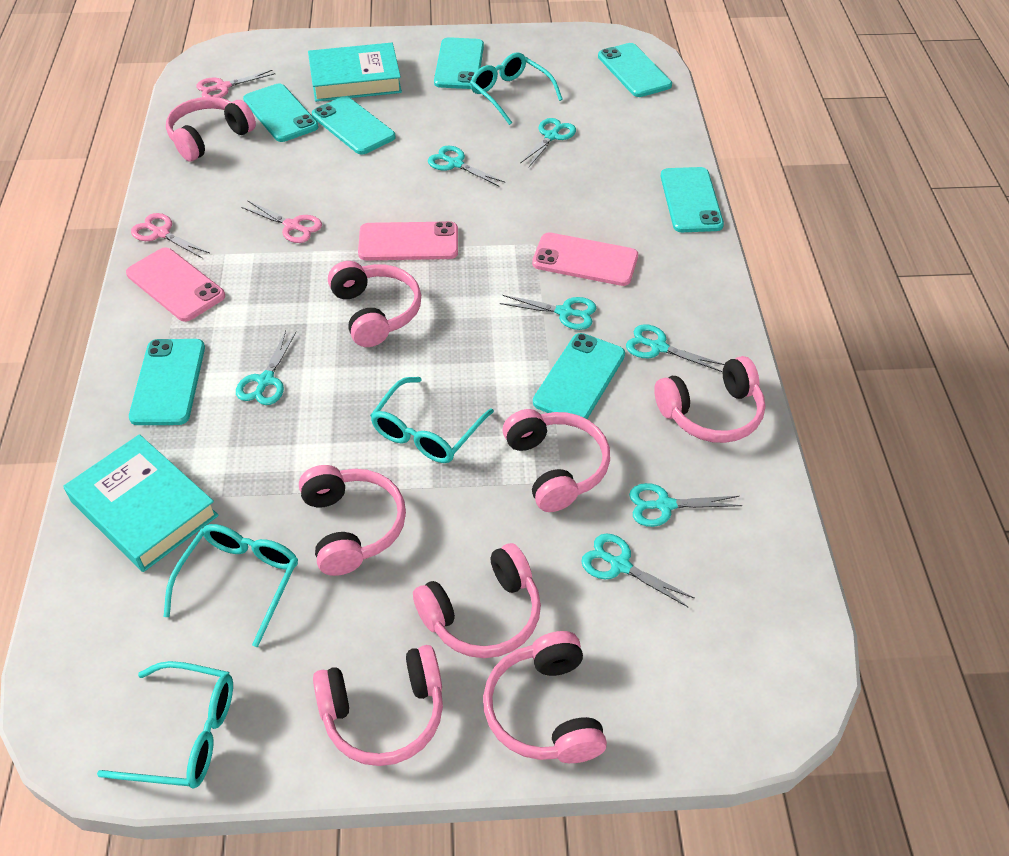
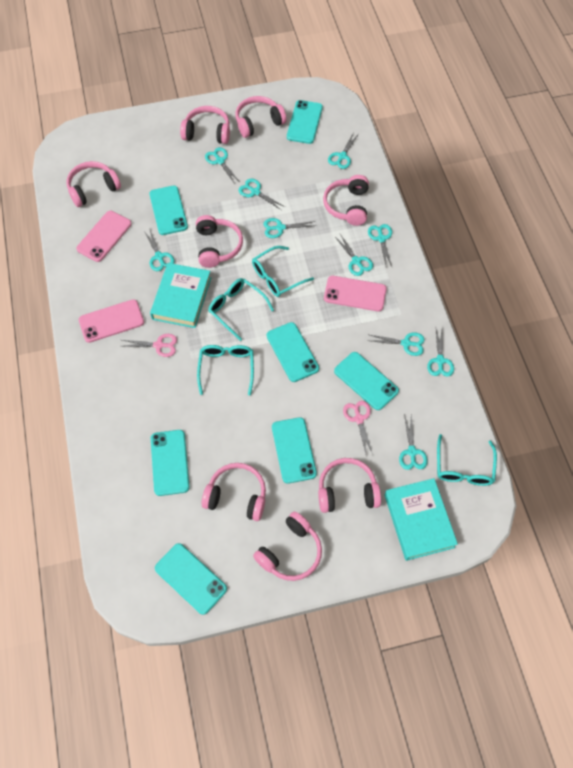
pink scissors: [131,213,210,258] [196,70,275,98] [241,200,322,243] = 3 -> [122,334,177,357] [343,401,373,457] = 2
turquoise scissors: [236,331,296,405] [428,146,505,186] [500,295,596,330] [520,118,576,167] [581,533,695,608] [626,324,725,372] [629,483,742,527] = 7 -> [144,228,175,271] [205,147,240,184] [238,179,285,210] [263,218,316,238] [328,132,359,169] [335,234,373,276] [368,224,392,267] [368,333,425,356] [399,414,428,470] [427,326,454,377] = 10

